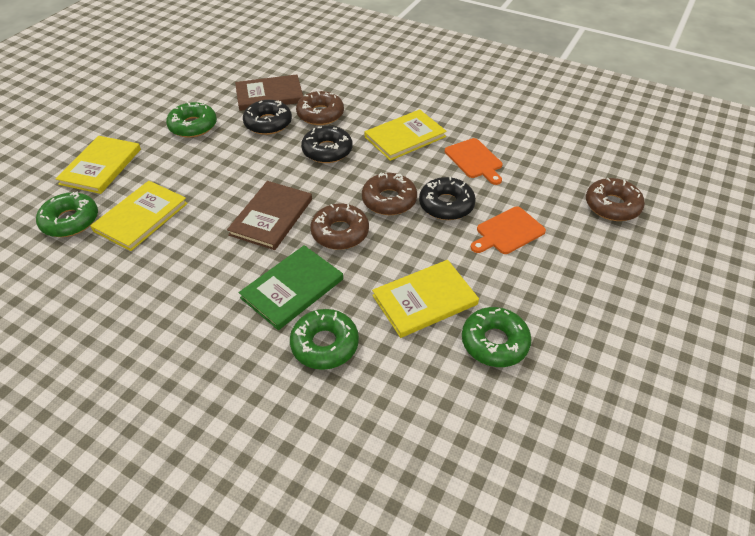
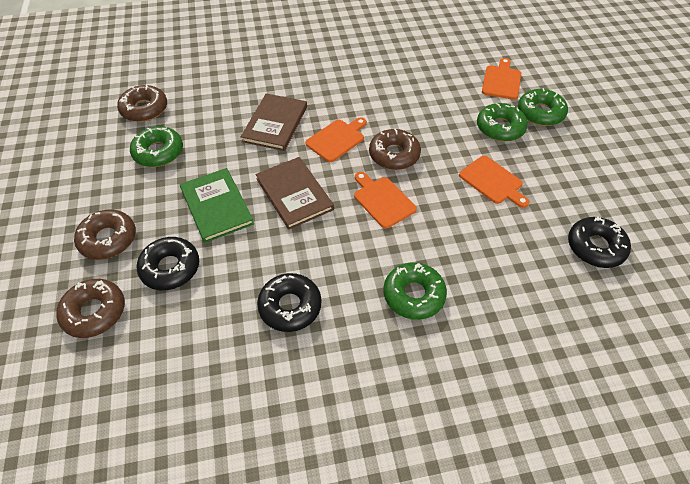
orange cutting board: [445,138,503,185] [471,206,546,254] = 2 -> [305,117,367,162] [354,172,417,229] [459,156,530,208] [482,58,521,100] = 4
yellow book: [55,136,141,194] [90,181,188,251] [365,109,447,161] [372,260,479,338] = 4 -> none = 0

